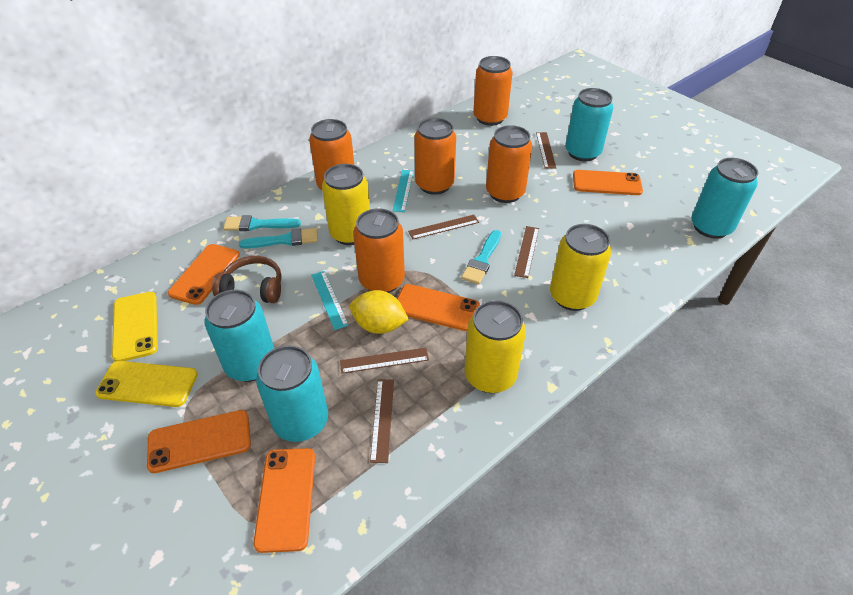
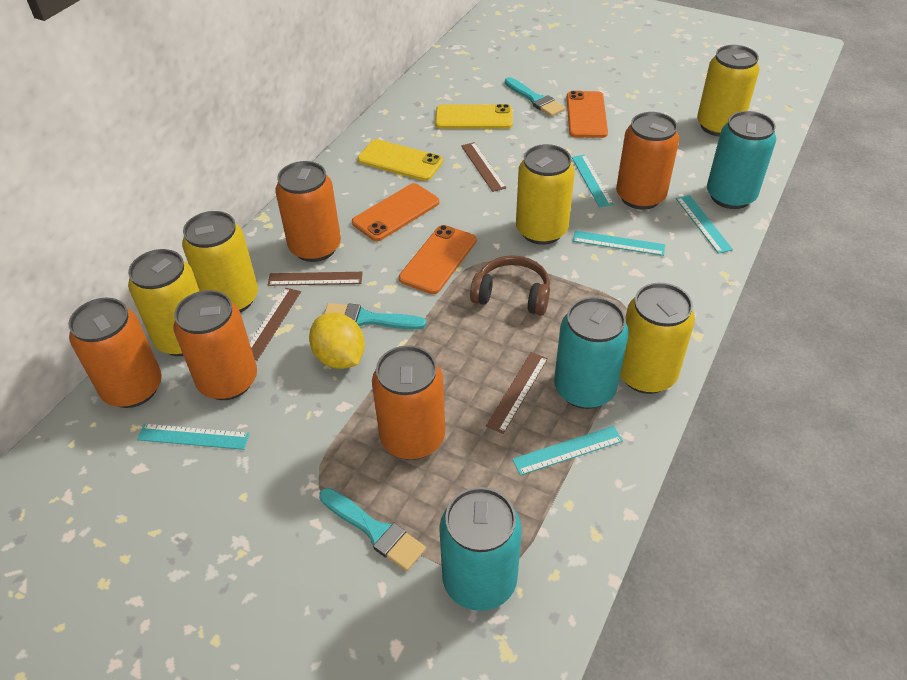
brown ruler: [340,348,429,374] [370,379,394,463] [408,215,479,239] [514,226,539,278] [536,132,556,169] = 5 -> [250,288,301,361] [268,272,363,286] [461,142,506,192] [486,352,548,434] = 4
orange phone: [147,410,251,473] [168,244,240,305] [253,448,315,553] [397,284,480,331] [573,170,643,195] = 5 -> [352,183,439,241] [399,225,477,294] [567,91,608,138] = 3
turquoise can: [205,290,274,382] [256,345,328,442] [565,88,613,161] [691,158,759,239] = 4 -> [439,487,522,611] [554,297,629,409] [707,111,776,209] = 3
turquoise ruler: [311,271,349,330] [392,170,414,212] = 2 -> [137,424,250,450] [512,426,623,476] [572,155,614,208] [573,231,665,256] [676,195,733,254] = 5
yellow can: [322,164,370,245] [464,300,526,393] [550,224,612,311] = 3 -> [128,249,199,356] [182,211,258,313] [516,144,575,245] [620,283,695,394] [697,45,759,137] = 5

